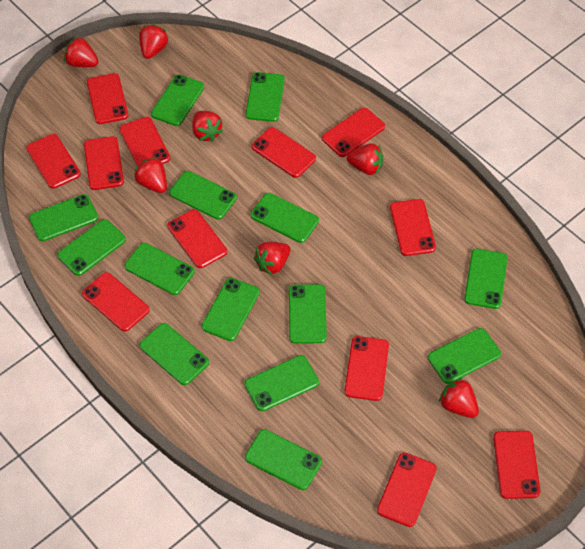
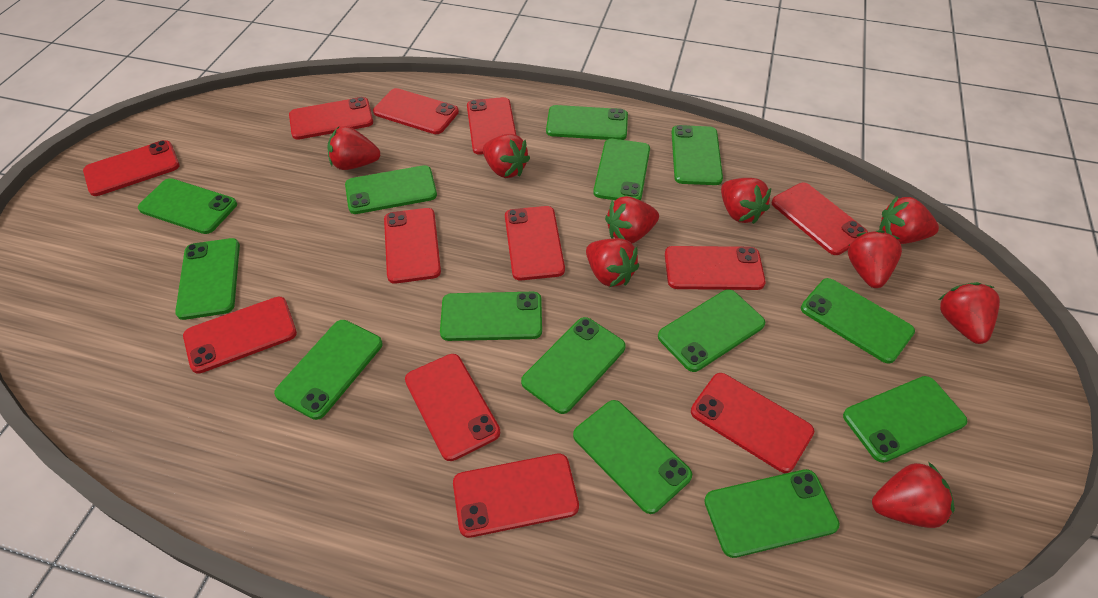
red strawberry: [64,37,99,67] [134,157,167,193] [139,25,168,59] [192,111,223,142] [254,242,291,275] [347,143,383,175] [439,378,479,418] = 7 -> [327,126,380,170] [483,134,530,178] [586,238,639,287] [605,196,659,243] [721,178,771,224] [848,230,902,288] [872,462,955,528] [879,196,939,244] [939,282,1000,344] = 9

